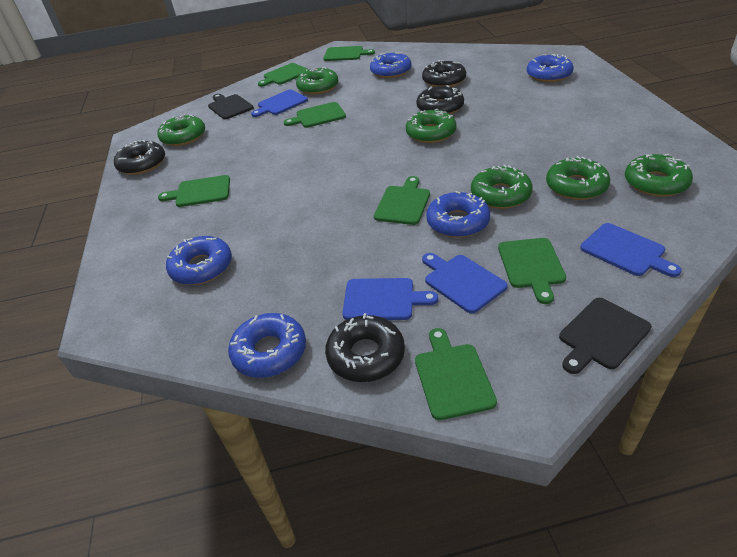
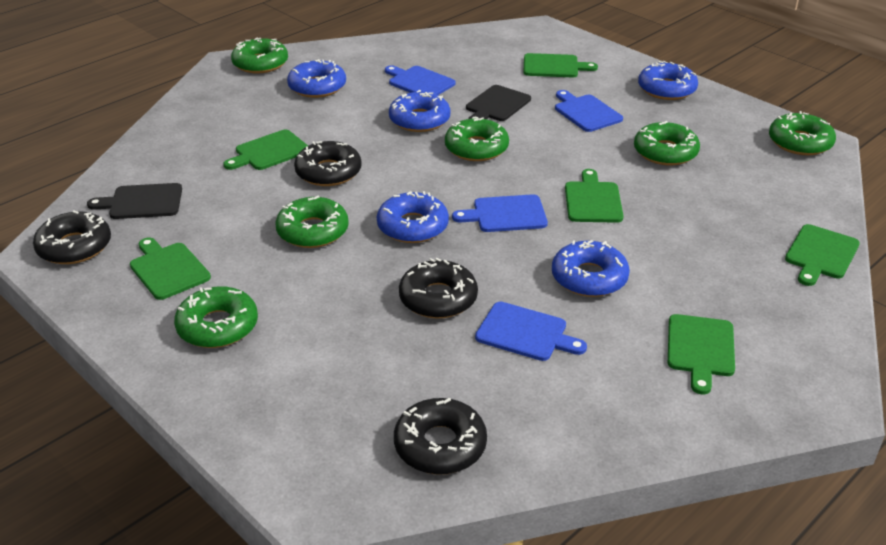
green cutting board: [158,175,230,207] [258,63,309,87] [284,102,346,128] [323,46,375,61] [374,176,430,225] [415,328,497,420] [498,238,566,304] = 7 -> [130,238,211,300] [223,130,308,170] [523,53,598,77] [565,169,624,223] [668,314,735,394] [785,224,860,286] = 6

